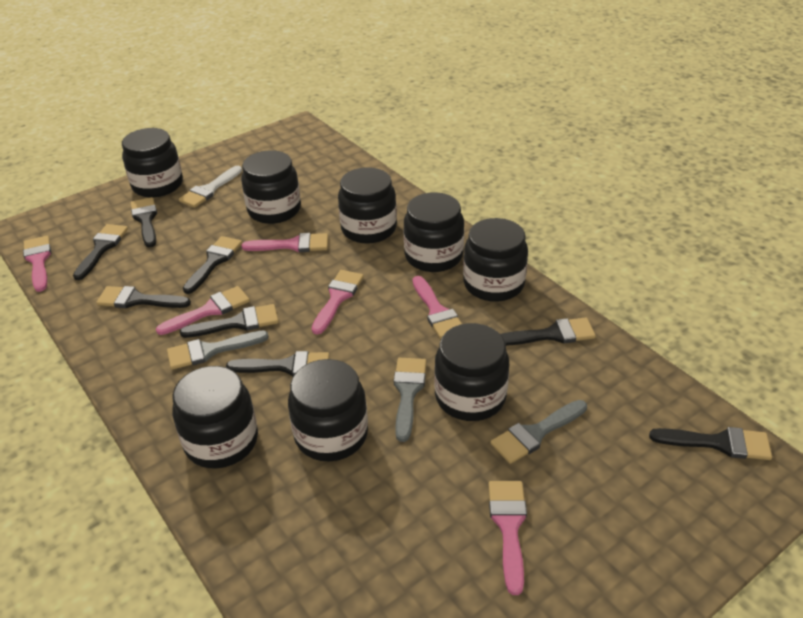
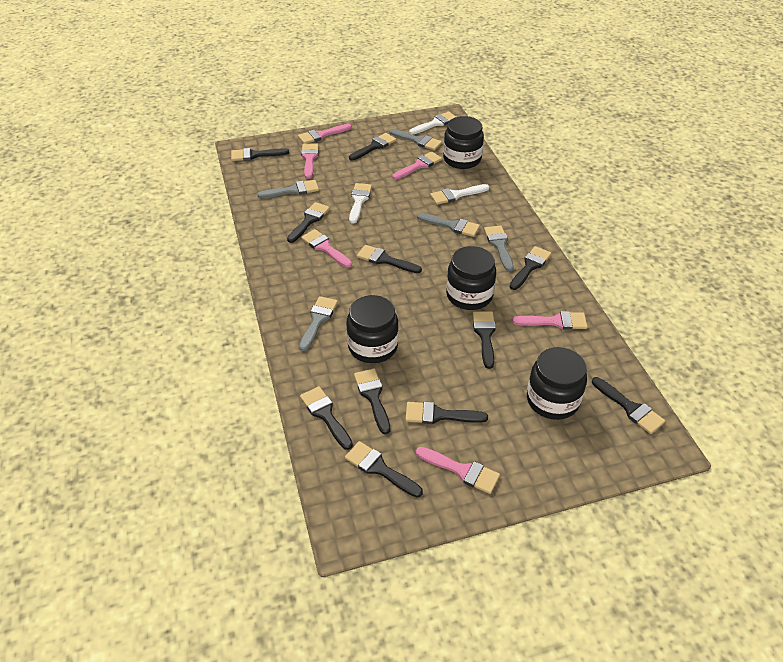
black brush: [73,224,128,280] [96,286,191,308] [131,197,157,248] [180,304,279,338] [183,236,242,294] [226,351,329,376] [500,318,596,346] [649,427,772,460] = 8 -> [231,148,289,161] [287,202,330,243] [300,386,353,450] [345,441,423,497] [349,133,396,161] [354,369,390,434] [357,245,422,273] [405,402,488,424] [472,311,496,369] [510,246,551,290] [592,377,665,434] = 11
black jar: [122,128,183,197] [172,366,258,468] [241,150,301,224] [288,359,368,461] [338,167,397,244] [404,192,464,272] [434,323,509,421] [463,218,528,302] = 8 -> [346,295,399,363] [443,116,484,169] [446,246,496,310] [527,347,587,420] = 4
grey brush: [167,331,269,370] [394,358,426,442] [490,400,587,464] = 3 -> [257,180,319,198] [299,296,338,351] [389,129,442,151] [417,213,480,237] [484,226,514,271] = 5
white brush: [179,166,242,208] = 1 -> [349,183,372,224] [409,112,456,135] [430,184,490,205] = 3

